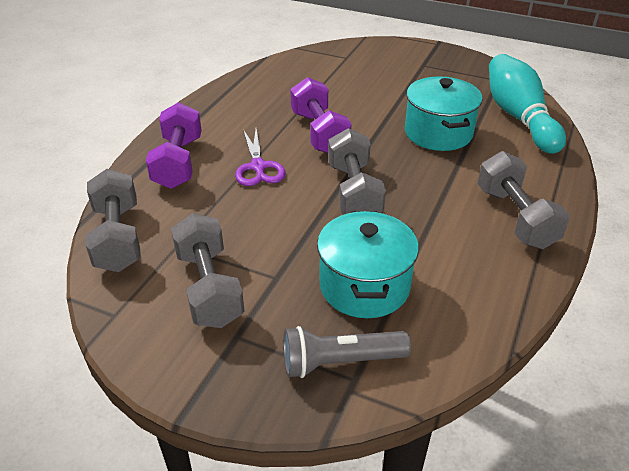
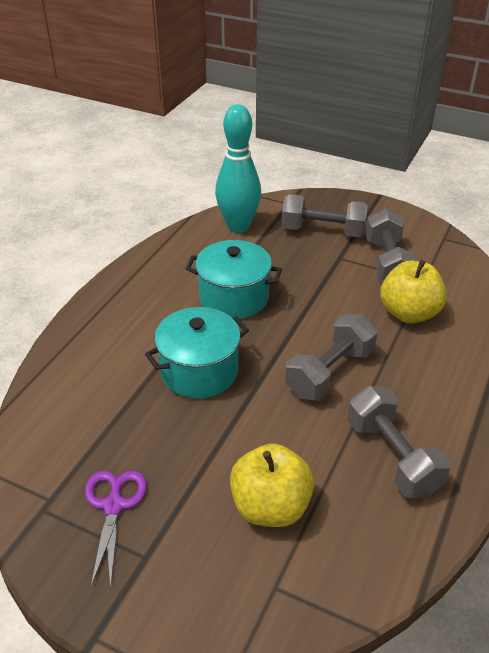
grey flashlight: [283,326,411,378] = 1 -> none = 0
purple dumbbell: [146,102,202,189] [290,77,351,153] = 2 -> none = 0
yellow apple: none = 0 -> [230,444,315,527] [380,260,447,323] = 2

